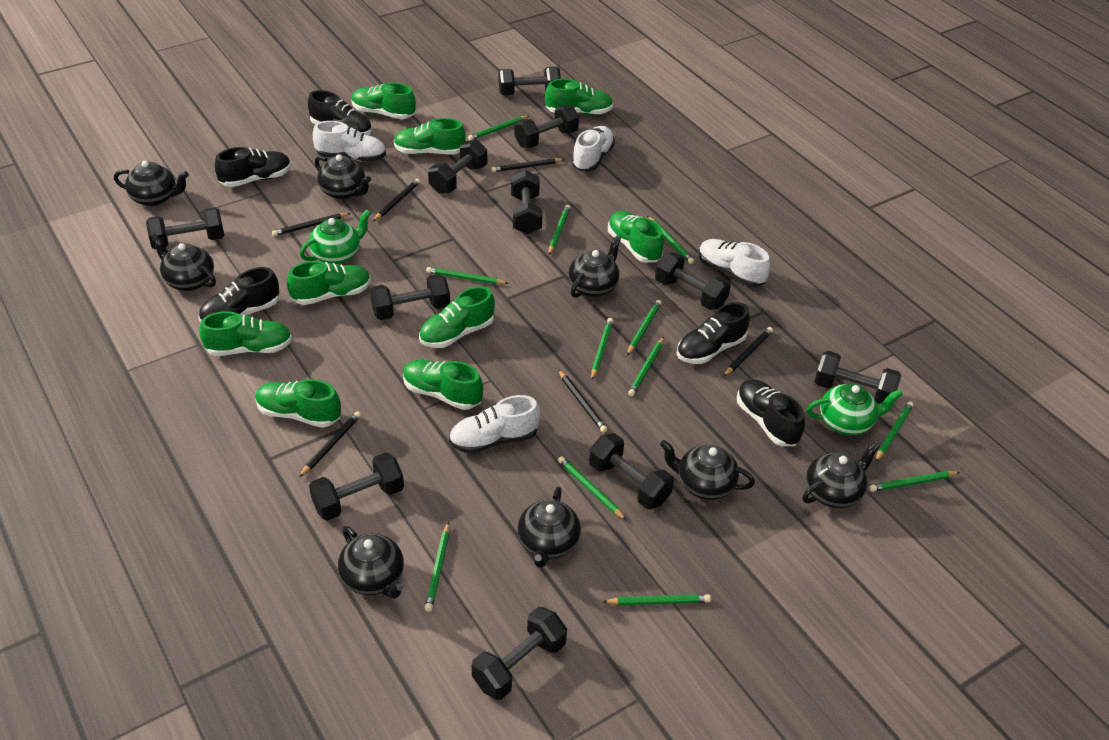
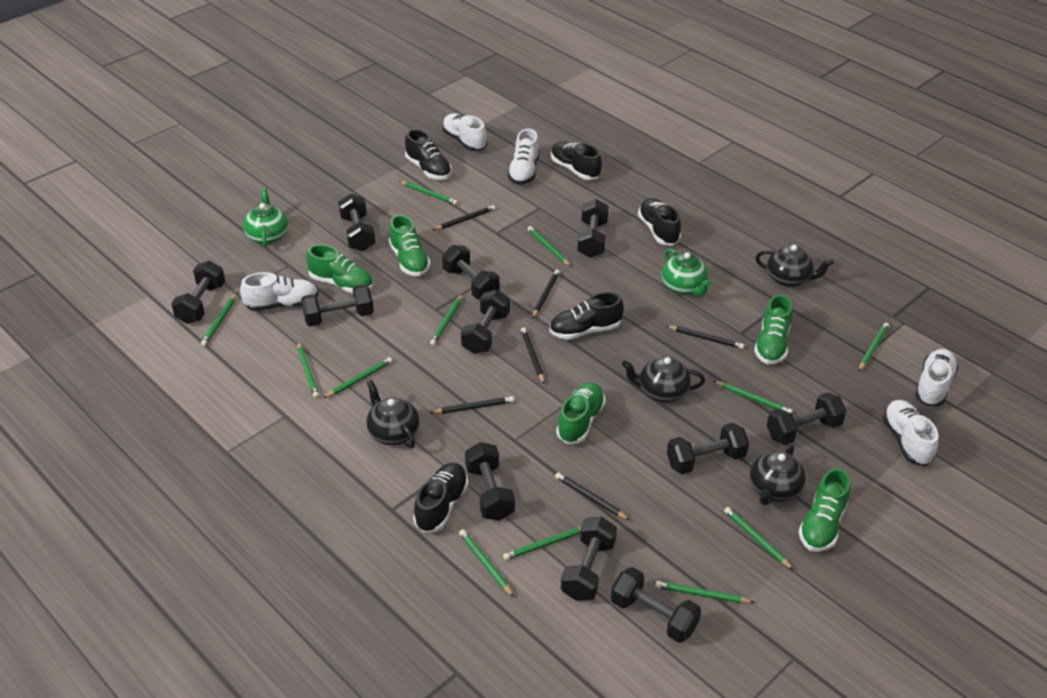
black teapot: [114,161,189,206] [150,233,216,291] [315,154,371,200] [338,526,404,599] [517,487,581,568] [568,236,621,298] [660,440,755,500] [803,442,880,508] = 8 -> [367,380,419,448] [622,356,705,403] [750,444,805,506] [755,245,834,287] = 4
green shoe: [199,311,292,356] [255,379,341,428] [287,261,371,305] [351,82,416,119] [394,118,466,155] [403,360,483,410] [419,286,495,348] [545,79,613,115] [608,211,664,263] = 9 -> [306,244,373,293] [389,214,431,276] [556,382,606,444] [754,295,792,364] [799,468,851,552] = 5
white shoe: [313,121,386,162] [449,395,540,454] [572,126,615,171] [699,239,770,287] = 4 -> [240,272,319,311] [442,114,487,151] [507,129,540,185] [883,400,939,466] [915,349,958,406] = 5

